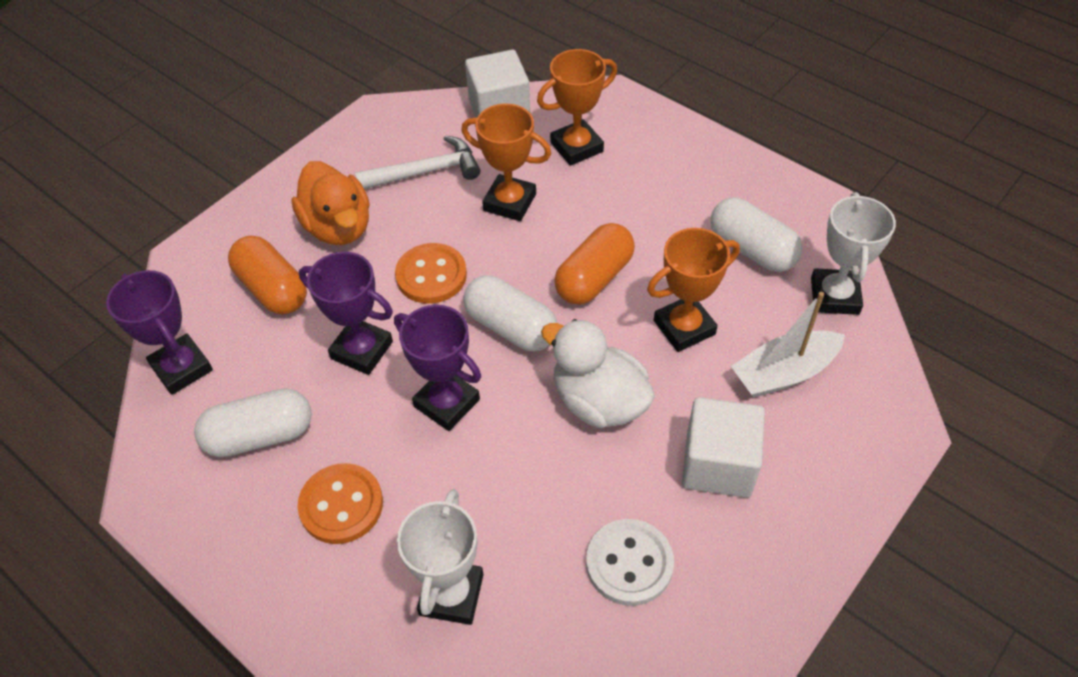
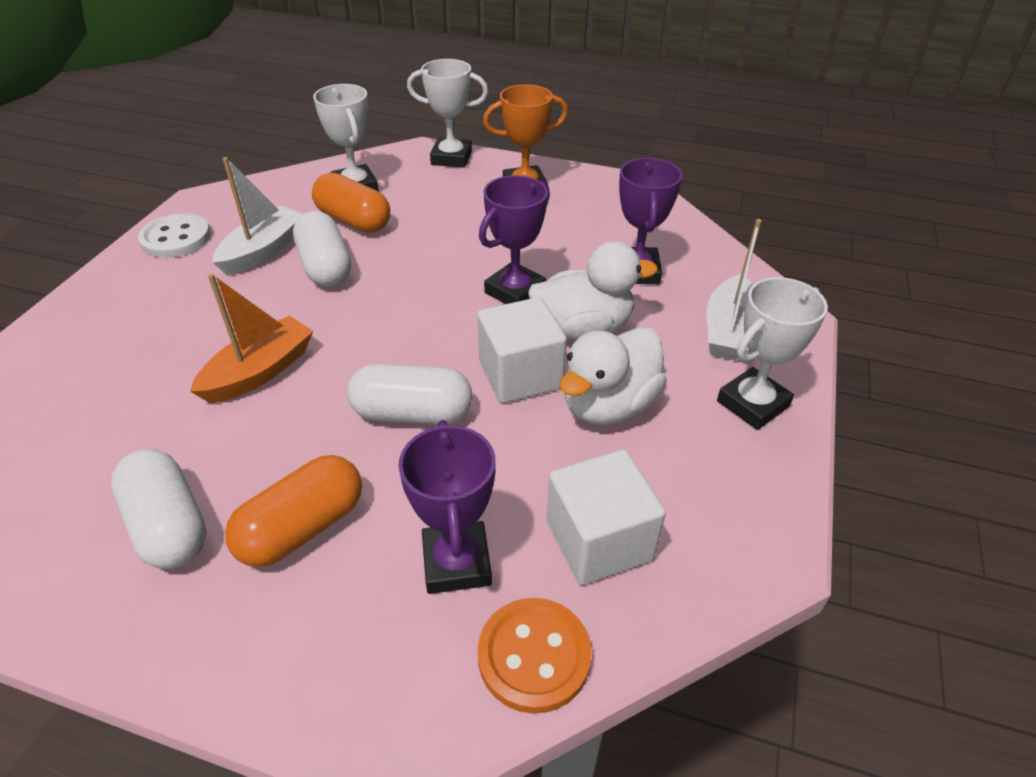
orange boat: none = 0 -> [190,273,314,403] = 1
orange button: [298,463,383,544] [395,243,467,304] = 2 -> [478,598,592,713] = 1
orange duck: [291,161,369,245] = 1 -> none = 0
orange trophy: [461,104,551,221] [537,49,617,166] [647,228,740,352] = 3 -> [483,84,568,185] = 1
white boat: [731,292,845,398] = 1 -> [213,157,303,276] [706,219,762,361] = 2
white duck: [541,319,655,428] = 1 -> [528,241,658,340] [559,327,667,425] = 2
white hammer: [355,135,480,189] = 1 -> none = 0
white trophy: [397,489,484,625] [811,192,896,315] = 2 -> [313,84,379,192] [407,59,488,168] [717,277,828,430] = 3

